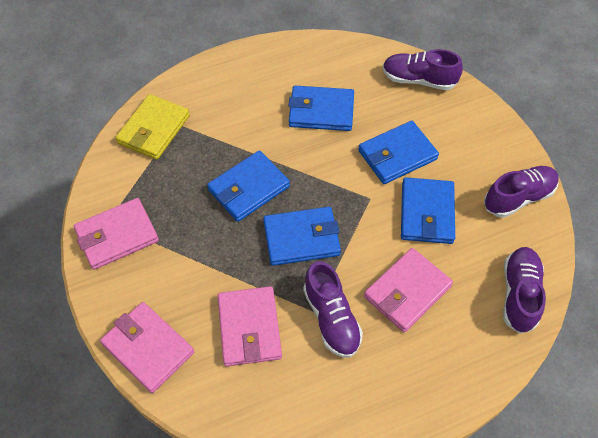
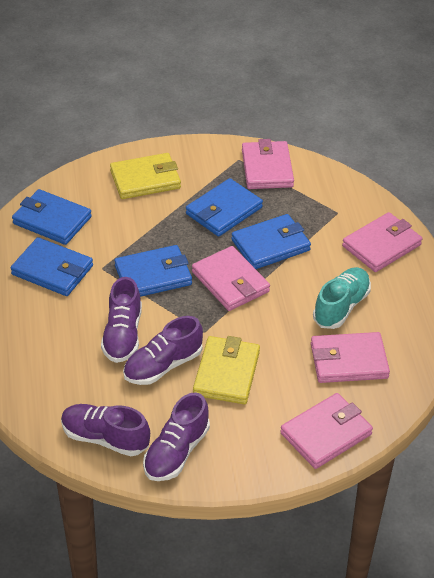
pink wallet: [74,198,159,270] [100,302,194,393] [218,286,282,367] [364,248,453,332] = 4 -> [192,246,270,311] [242,139,294,189] [280,393,373,469] [311,332,390,383] [342,212,422,272] = 5
turquoise shoe: none = 0 -> [313,267,371,329] = 1
yellow wallet: [115,94,190,160] = 1 -> [110,153,181,199] [193,336,260,404] = 2

